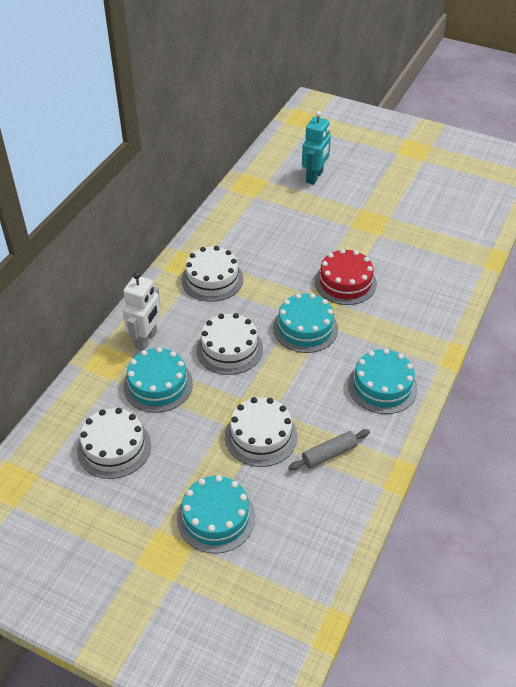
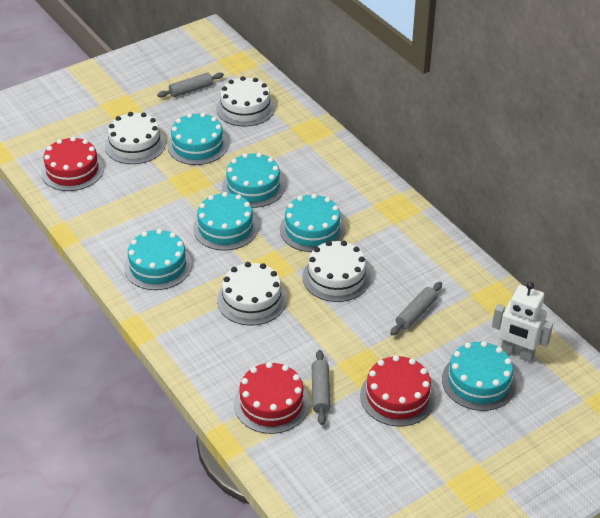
grey rolling pin: [289,429,370,470] = 1 -> [157,72,224,98] [312,350,330,425] [390,282,442,336] = 3
red cake: [314,249,377,305] = 1 -> [41,137,104,191] [234,362,310,434] [360,355,435,426] = 3
turquoise cake: [123,347,193,413] [177,475,255,553] [273,293,338,353] [348,349,418,414] = 4 -> [124,229,192,290] [167,113,228,165] [193,192,259,251] [222,153,285,208] [280,194,345,252] [442,341,517,411] = 6
turquoise robot: [302,111,331,185] = 1 -> none = 0

